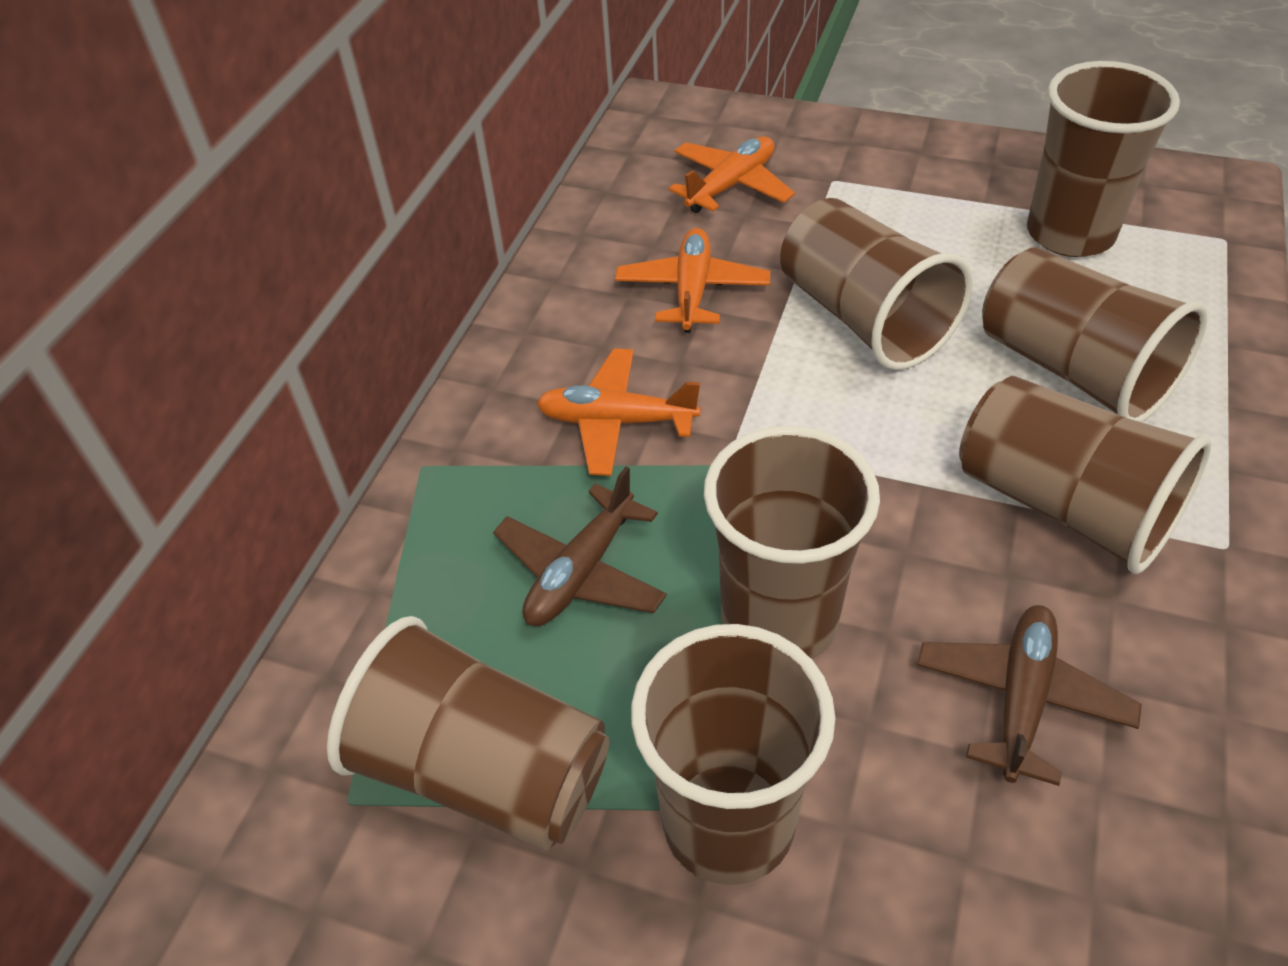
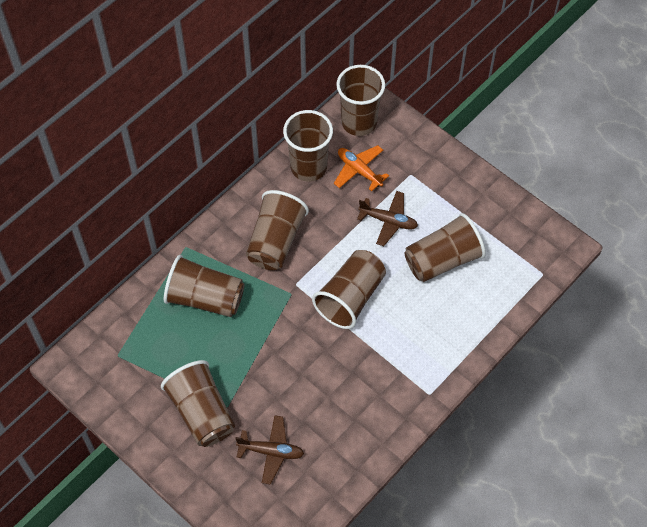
orange plane: [537,349,701,476] [615,228,770,333] [669,136,795,213] = 3 -> [334,145,389,191] = 1

